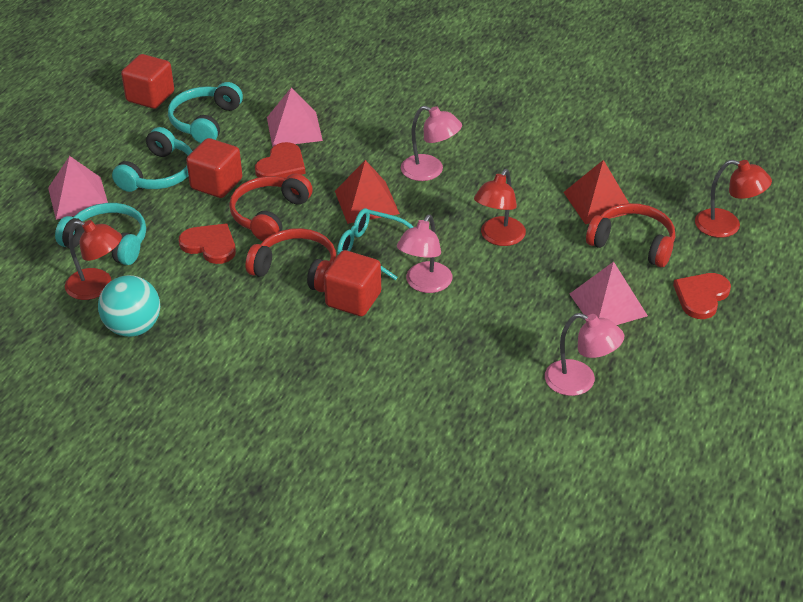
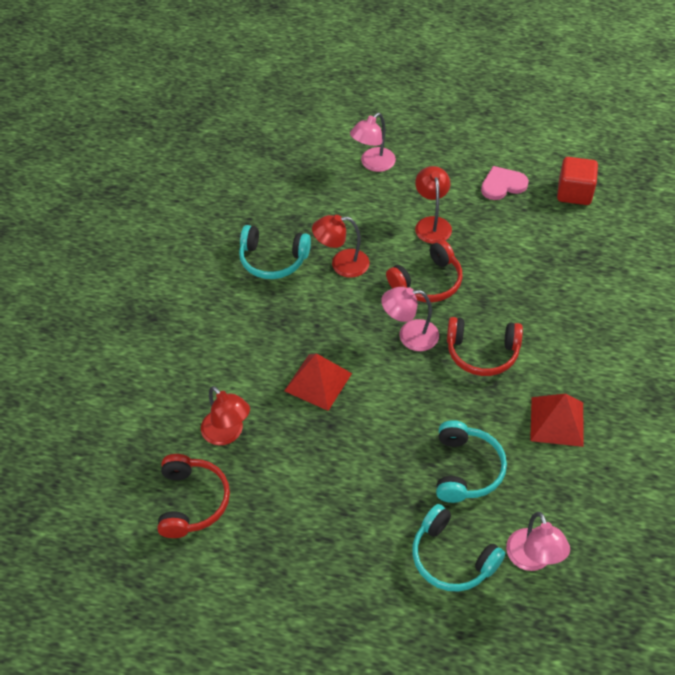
pink heart: none = 0 -> [481,166,529,200] = 1
pink pyramid: [48,156,108,220] [267,87,323,147] [570,262,648,325] = 3 -> none = 0
red cube: [121,54,174,109] [186,138,242,198] [324,250,381,316] = 3 -> [557,157,598,205] = 1
red heart: [178,224,236,264] [255,142,306,178] [673,273,731,319] = 3 -> none = 0
turquoise ball: [98,275,160,337] = 1 -> none = 0
turquoise glasses: [337,208,413,280] = 1 -> none = 0

